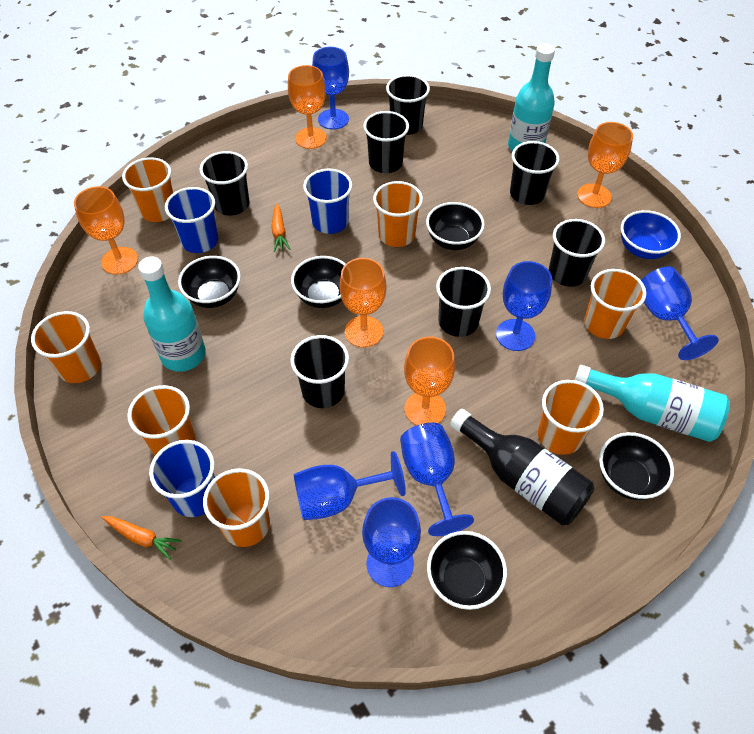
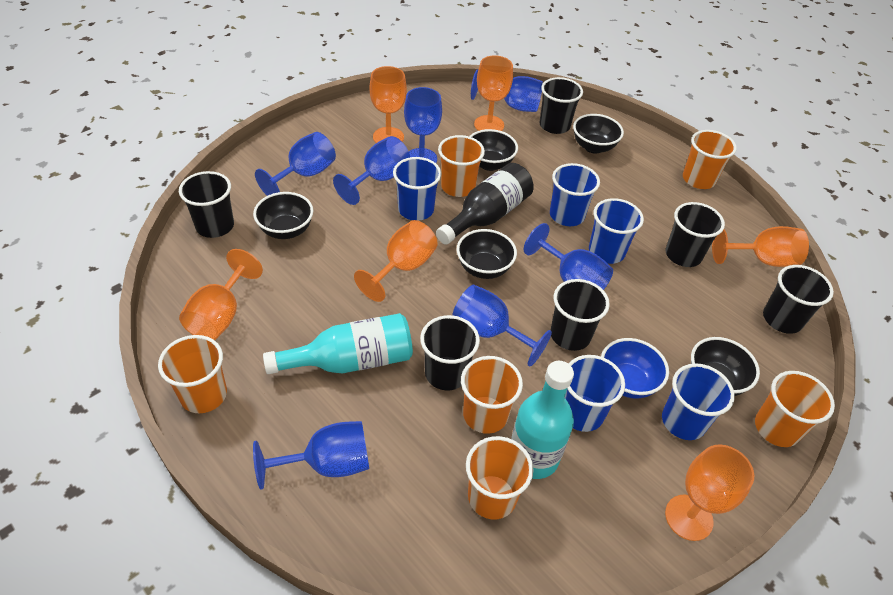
black cup: [200,151,249,216] [290,335,349,408] [363,111,409,173] [386,75,430,135] [436,267,491,337] [510,141,559,205] [549,219,605,287] = 7 -> [179,171,234,238] [420,315,480,390] [540,77,583,134] [550,279,610,351] [666,202,725,267] [763,265,834,334] = 6
blue cup: [149,440,215,517] [165,187,218,253] [303,168,352,234] = 3 -> [393,157,441,221] [550,163,600,226] [565,355,625,432] [589,198,644,264] [662,363,735,440] = 5
blue goblet: [294,451,406,520] [312,47,349,130] [362,497,421,587] [400,423,474,536] [496,261,552,351] [641,266,719,360] = 6 -> [253,421,369,490] [255,132,336,196] [333,136,410,205] [404,87,442,163] [453,285,552,367] [471,69,543,112] [524,223,613,290] = 7
orange carrot: [101,516,181,560] [272,203,290,252] = 2 -> none = 0
orange cup: [31,311,101,383] [122,157,173,222] [127,385,195,455] [203,468,270,547] [373,181,423,247] [538,380,604,455] [584,269,646,339] = 7 -> [158,335,227,413] [438,135,485,197] [461,356,523,434] [466,436,533,519] [683,130,737,189] [755,371,835,447] = 6
orange goblet: [74,186,138,275] [288,65,327,149] [339,258,386,348] [404,337,455,425] [577,122,633,208] = 5 -> [179,249,263,340] [354,220,438,302] [370,66,407,143] [474,55,513,131] [665,444,754,541] [712,226,809,267] = 6
turquoise bottle: [138,257,206,372] [508,44,555,151] [575,365,730,442] = 3 -> [263,313,413,374] [511,361,574,479] = 2

